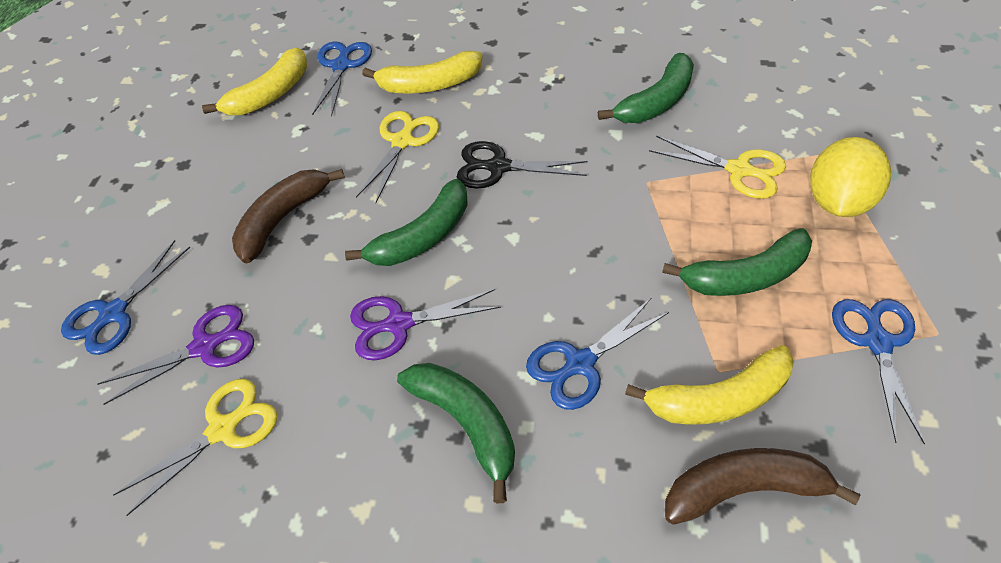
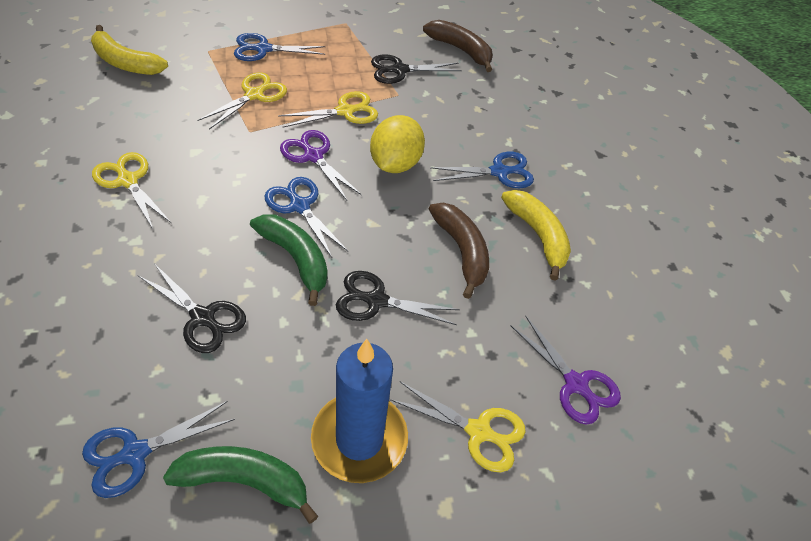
black scissors: [457,141,588,189] = 1 -> [139,263,246,353] [336,271,460,325] [371,54,462,84] = 3
blue candle: none = 0 -> [311,339,408,483] = 1
green banana: [345,179,468,266] [397,363,515,503] [598,53,694,123] [662,228,812,296] = 4 -> [163,446,318,524] [250,214,328,306] = 2
yellow banana: [202,47,307,115] [362,51,482,93] [625,345,794,425] = 3 -> [91,25,168,75] [501,190,571,281] = 2
yellow scissors: [113,379,278,516] [356,111,439,202] [649,136,786,199] = 3 -> [92,152,171,228] [198,72,287,129] [278,91,378,128] [390,382,526,472] = 4

